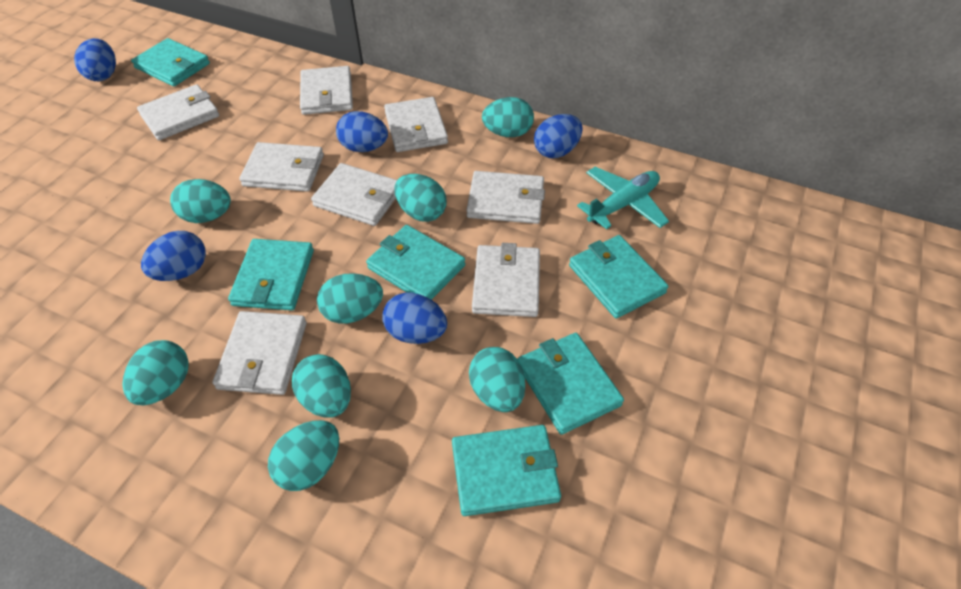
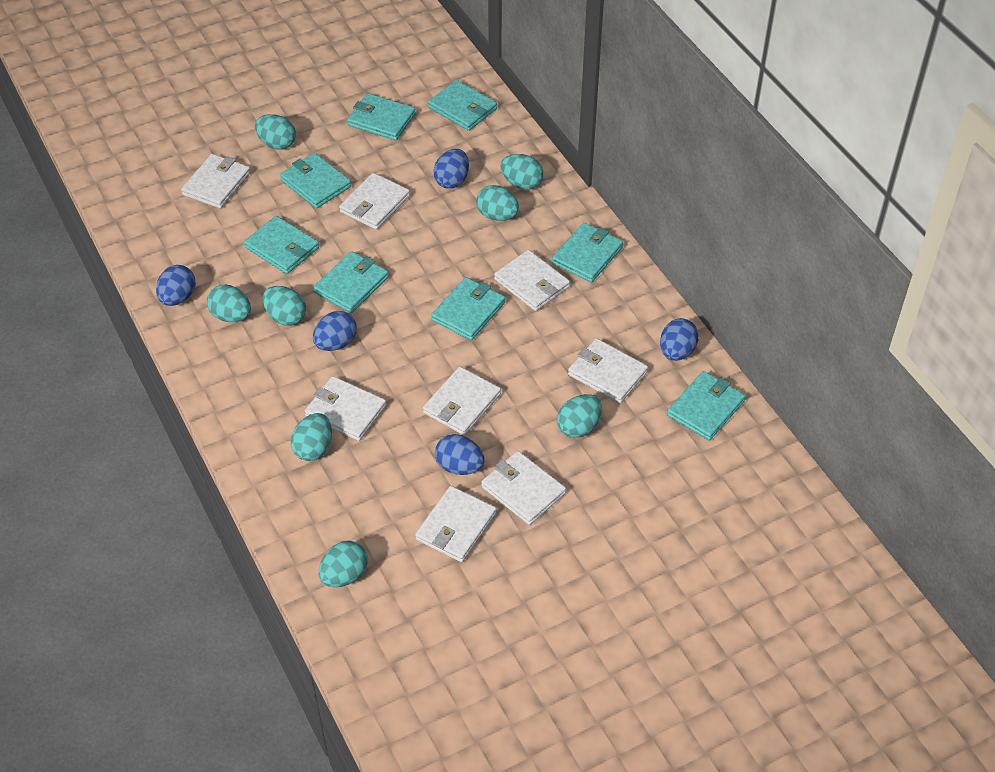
turquoise plane: [577,167,669,229] = 1 -> none = 0
turquoise wallet: [131,38,210,86] [228,239,314,310] [366,225,465,300] [452,425,561,516] [517,333,624,435] [569,235,668,319] = 6 -> [244,216,319,274] [280,153,351,209] [314,251,389,313] [347,93,416,140] [428,80,497,131] [431,277,505,340] [552,223,623,283] [667,371,746,441] = 8

